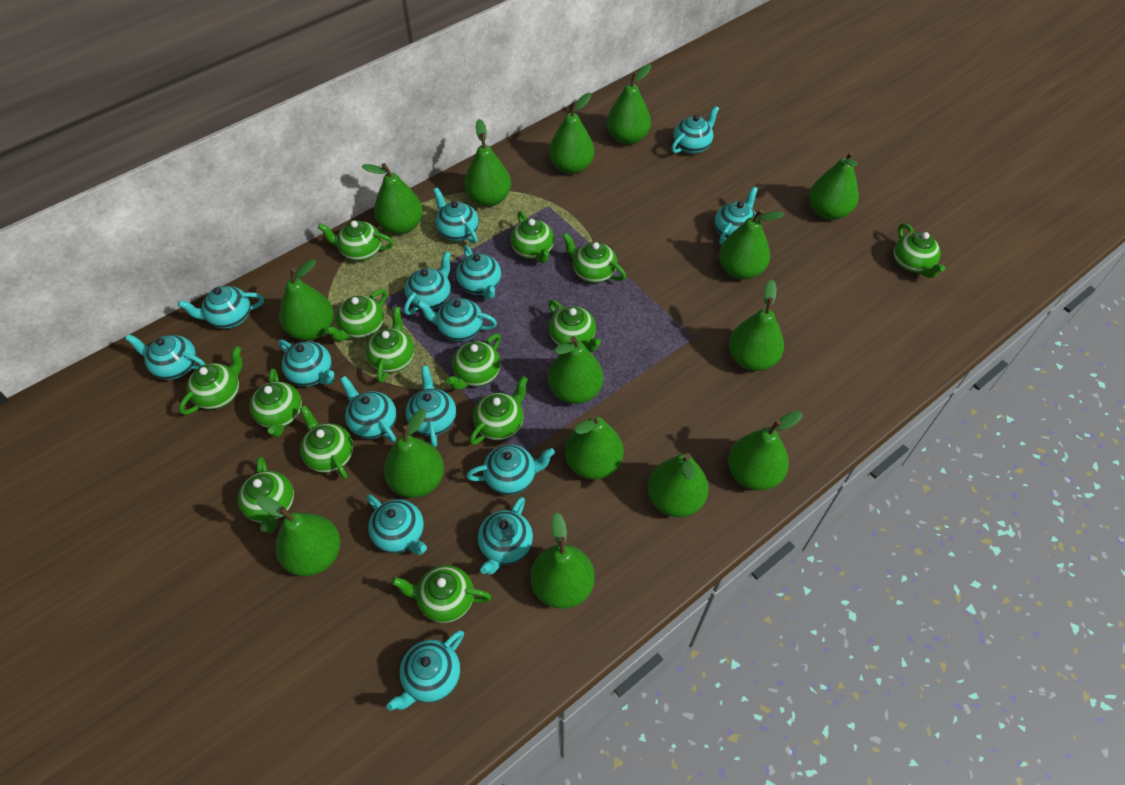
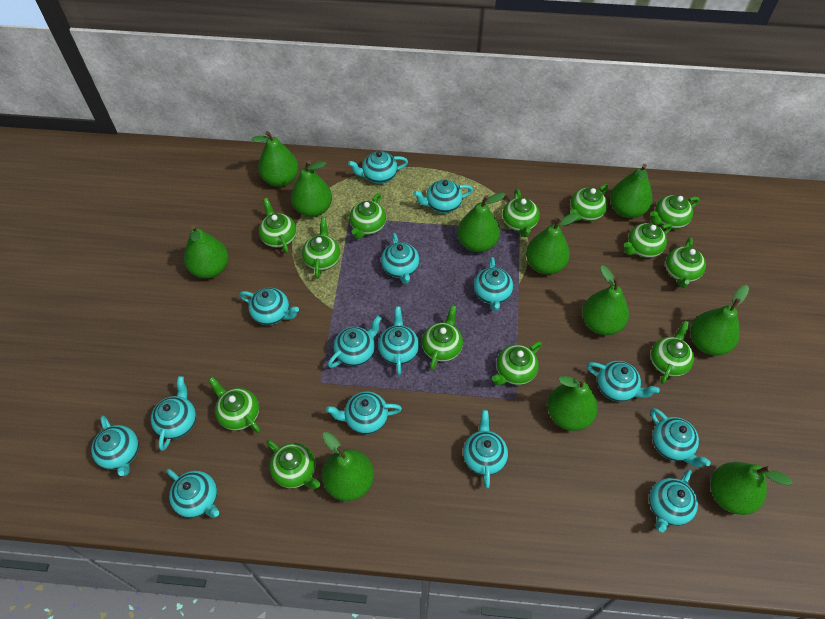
green pear: [257,496,340,576] [279,259,334,341] [361,163,423,234] [384,409,444,498] [464,119,511,207] [531,512,595,609] [548,336,604,404] [549,93,594,174] [565,413,624,480] [607,64,651,145] [648,453,709,517] [719,209,784,280] [728,411,803,491] [729,279,784,371] [809,151,859,220] = 15 -> [184,225,229,278] [252,131,299,187] [291,160,332,217] [322,432,374,501] [457,192,506,252] [526,213,579,274] [548,376,598,431] [582,265,629,335] [610,164,653,218] [690,285,749,356] [711,462,793,515] = 11
green teapot: [179,346,242,415] [238,457,294,533] [249,368,302,437] [300,405,353,479] [318,220,394,261] [325,289,387,341] [366,307,414,383] [392,565,492,623] [446,333,501,390] [469,376,528,445] [511,211,554,263] [548,300,601,352] [562,233,626,283] [894,223,945,278] = 14 -> [209,377,260,433] [259,198,296,253] [266,439,320,489] [302,218,340,279] [349,193,386,239] [422,305,463,370] [492,341,542,385] [502,189,540,237] [570,184,608,221] [624,223,672,258] [650,195,700,229] [651,320,694,384] [666,237,706,288] = 13

